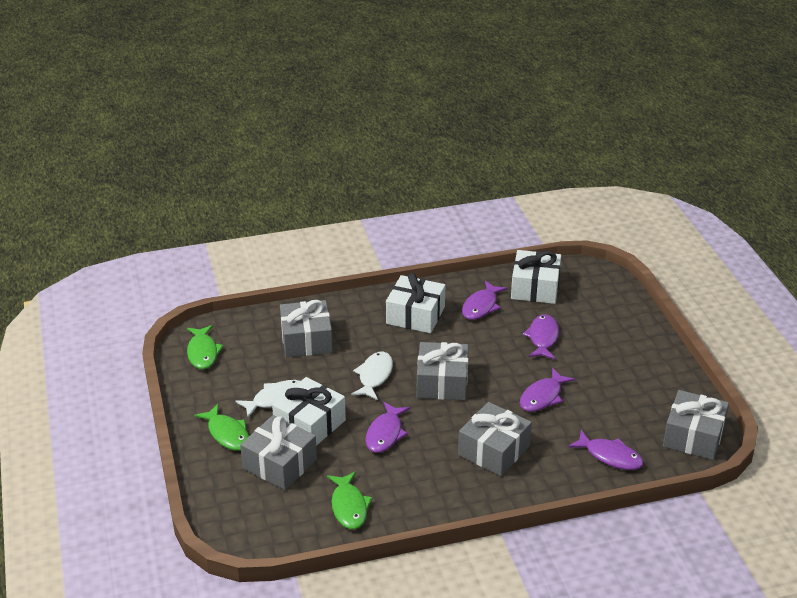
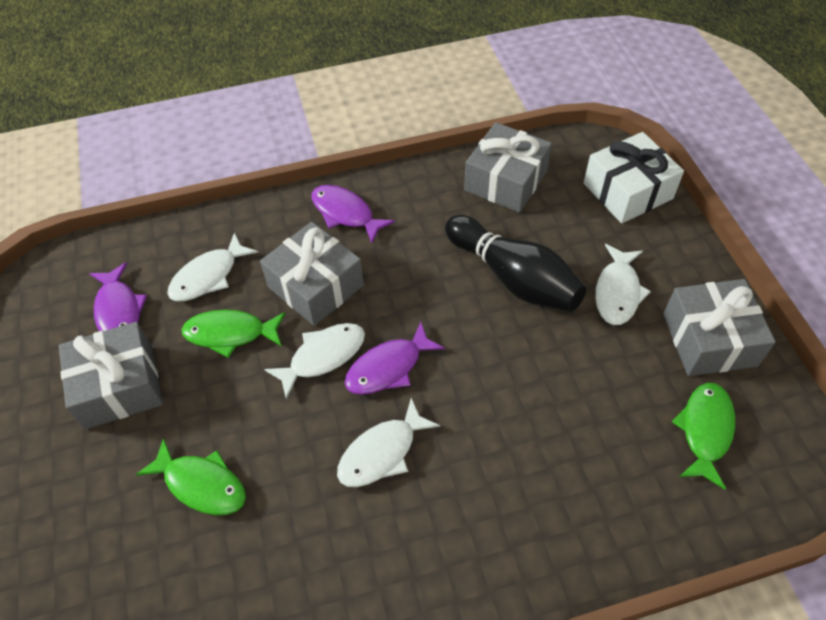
black bowling pin: none = 0 -> [445,215,586,312] = 1
grey gift: [240,415,317,490] [280,300,333,358] [417,342,469,400] [458,402,532,476] [663,390,729,460] = 5 -> [59,322,163,429] [260,222,364,326] [464,122,552,213] [663,279,776,376] = 4
purple fish: [365,402,410,453] [462,281,507,320] [520,368,575,412] [522,314,559,360] [568,430,644,470] = 5 -> [89,262,147,331] [312,185,395,243] [345,322,445,395] = 3
white fish: [235,380,300,417] [351,352,393,400] = 2 -> [167,232,258,301] [264,323,365,399] [337,398,440,487] [595,244,651,325] = 4
white gift: [272,377,346,446] [386,273,445,333] [511,250,561,304] = 3 -> [584,132,684,223] = 1

